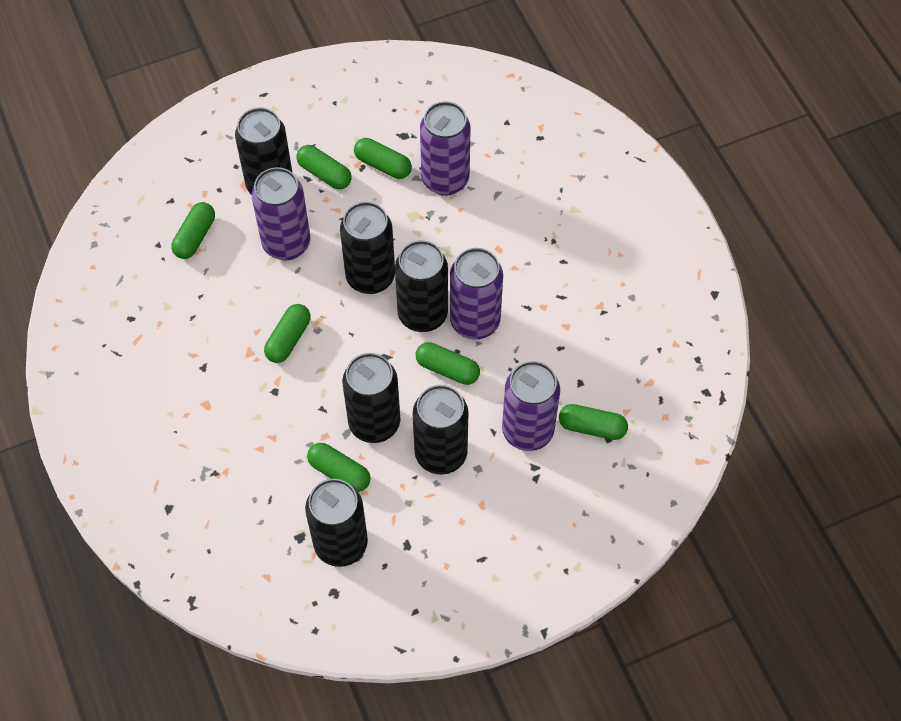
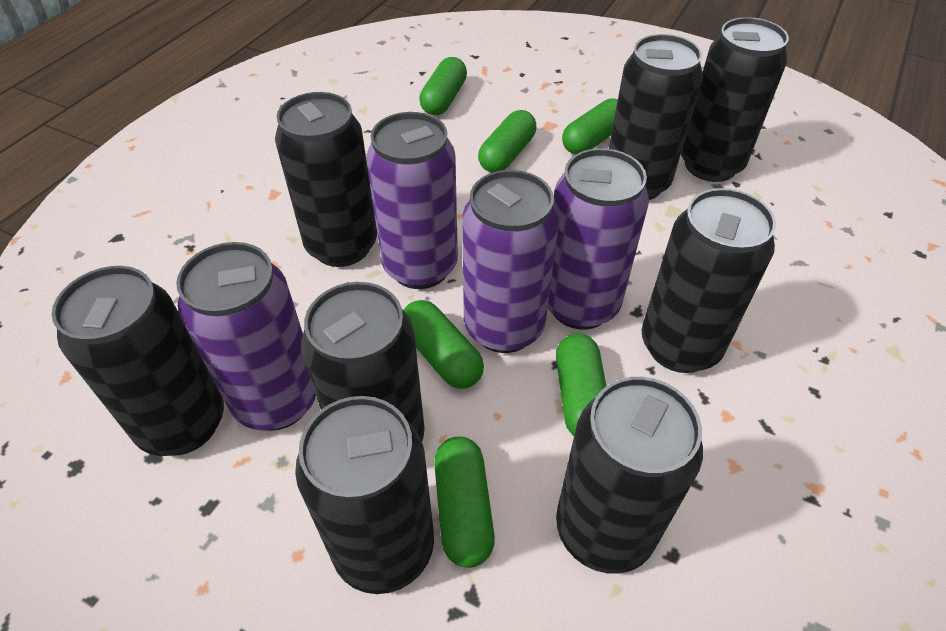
black can: [235,107,292,195] [305,479,368,567] [340,202,395,294] [342,353,400,443] [395,240,448,332] [413,385,469,475] = 6 -> [51,266,224,456] [275,92,377,267] [295,396,434,594] [301,282,425,441] [556,377,703,574] [609,34,703,200] [642,188,776,373] [681,17,789,182] = 8
green capsule: [171,202,215,259] [264,304,311,363] [296,145,352,189] [307,443,371,492] [354,138,412,179] [416,342,480,385] [559,404,628,440] = 7 -> [404,300,484,389] [419,57,467,115] [434,437,495,568] [478,110,536,173] [556,333,606,436] [562,99,618,154] = 6

